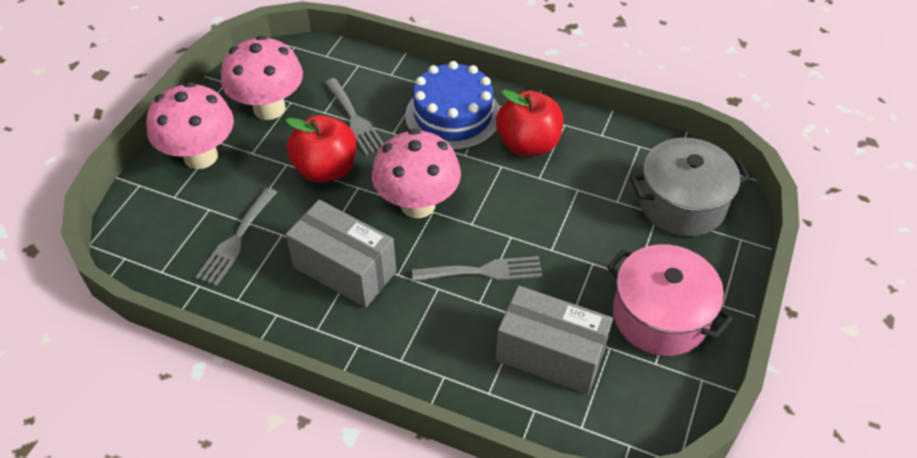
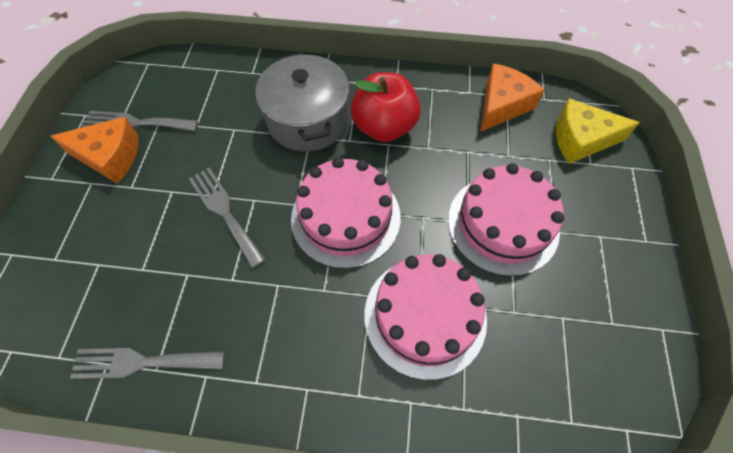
blue cake: [405,61,500,151] = 1 -> none = 0
grey box: [286,200,397,308] [496,286,613,394] = 2 -> none = 0
orange cheese: none = 0 -> [50,117,139,184] [480,63,544,132] = 2
pink cake: none = 0 -> [291,157,401,269] [365,254,487,380] [448,163,564,276] = 3
pink mushroom: [146,82,234,169] [221,35,303,120] [372,129,461,218] = 3 -> none = 0
pink pot: [607,244,733,356] = 1 -> none = 0
red apple: [286,115,356,183] [496,90,563,156] = 2 -> [351,72,421,142] = 1
yellow cheese: none = 0 -> [556,99,640,164] = 1

